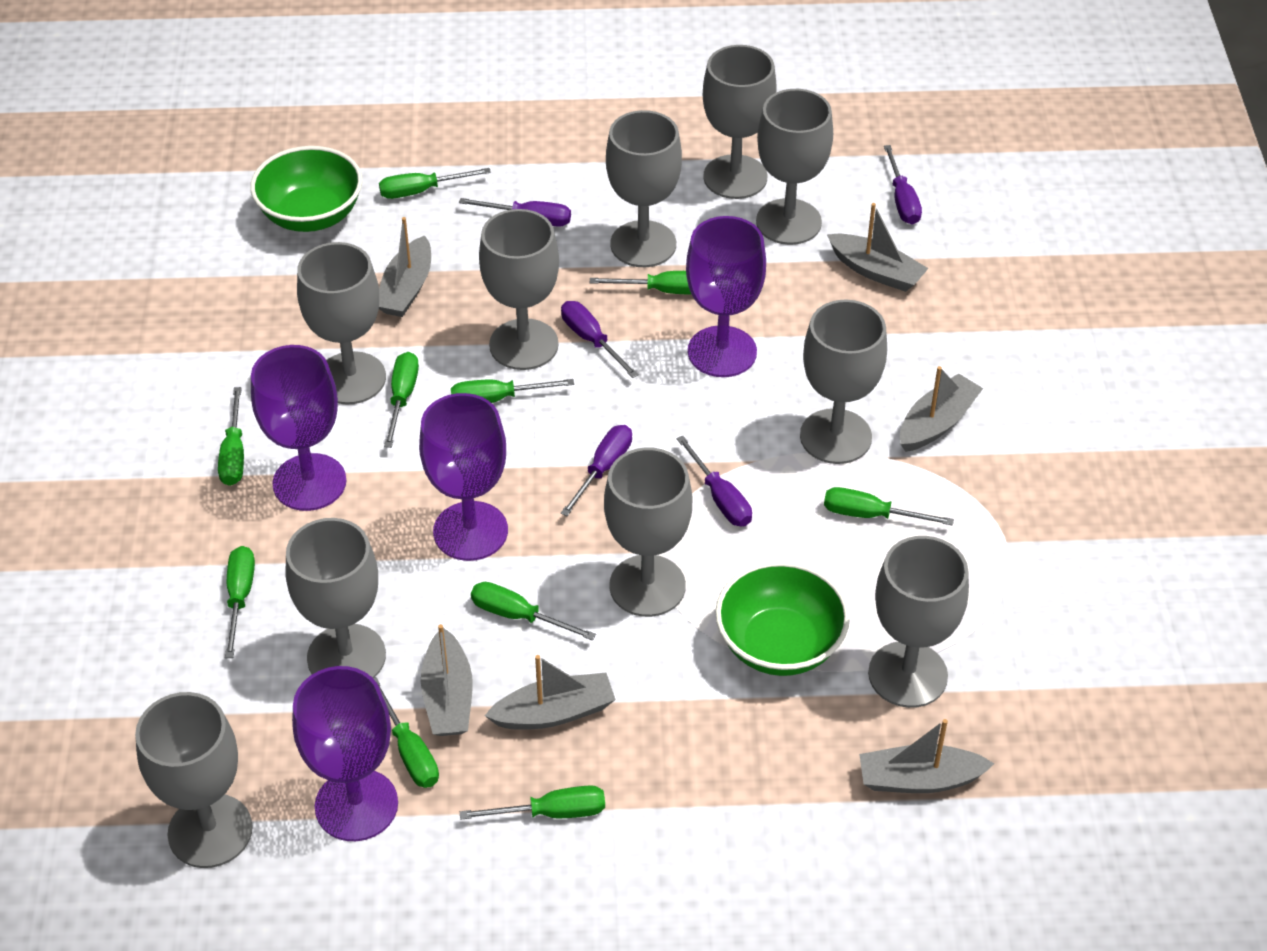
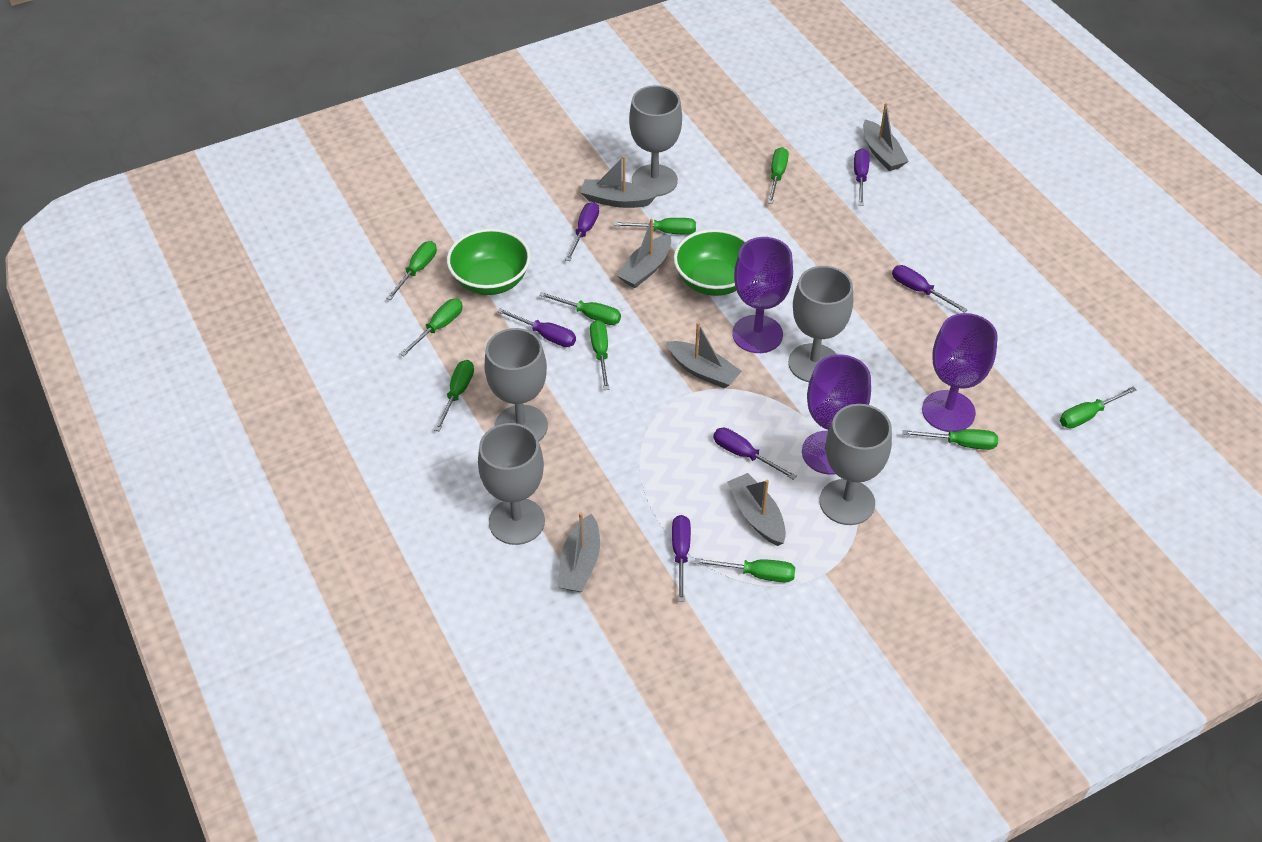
grey goblet: [135,692,253,868] [285,518,386,678] [297,242,386,405] [479,209,559,370] [604,447,692,617] [606,110,682,267] [703,45,777,199] [756,89,833,245] [800,300,887,464] [868,536,969,708] = 10 -> [478,423,545,545] [484,328,548,441] [629,85,682,196] [788,266,853,382] [820,404,892,525] = 5
purple goblet: [251,345,346,511] [292,666,398,841] [419,393,508,561] [686,216,766,377] = 4 -> [732,237,793,353] [802,354,871,475] [922,313,998,432] = 3
purple screwdriver: [459,198,571,227] [561,301,639,378] [561,425,632,516] [677,436,752,527] [884,145,922,225] = 5 -> [497,308,576,347] [565,202,599,261] [672,515,691,602] [713,428,796,480] [854,148,869,206] [892,265,968,313] = 6

